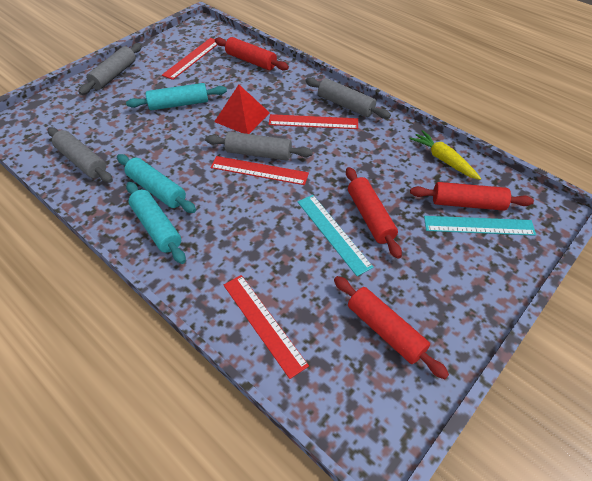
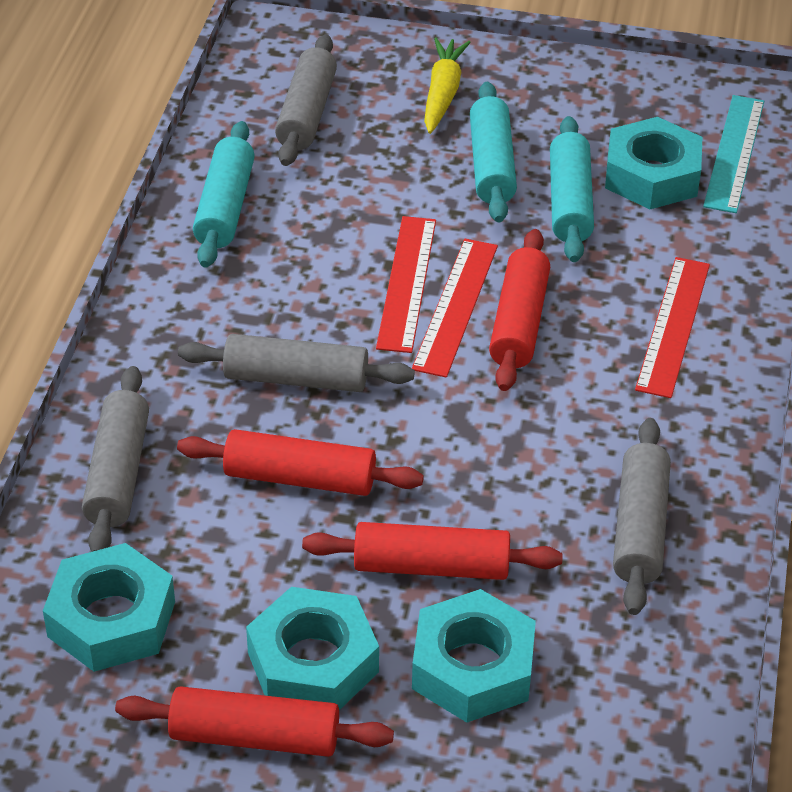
red pyramid: [214,85,270,134] = 1 -> none = 0
red ruler: [162,38,217,80] [210,156,309,185] [223,275,309,379] [269,114,358,129] = 4 -> [376,216,436,353] [412,239,498,378] [635,257,710,398] = 3
turquoise nut: none = 0 -> [43,543,175,672] [246,587,379,710] [412,589,536,723] [605,117,702,209] = 4
turquoise ruler: [298,195,374,276] [424,216,536,236] = 2 -> [703,95,764,213] = 1

